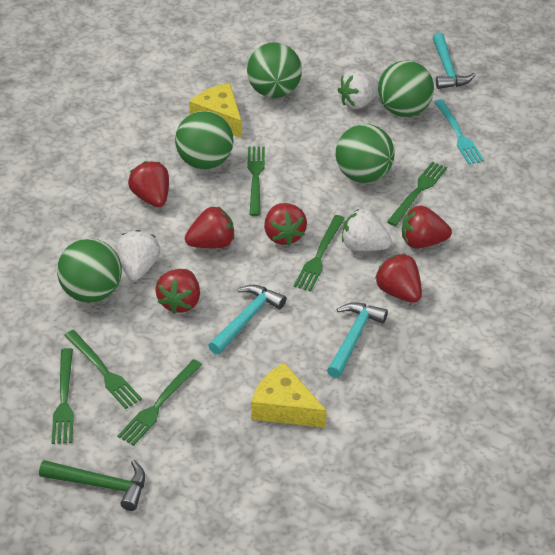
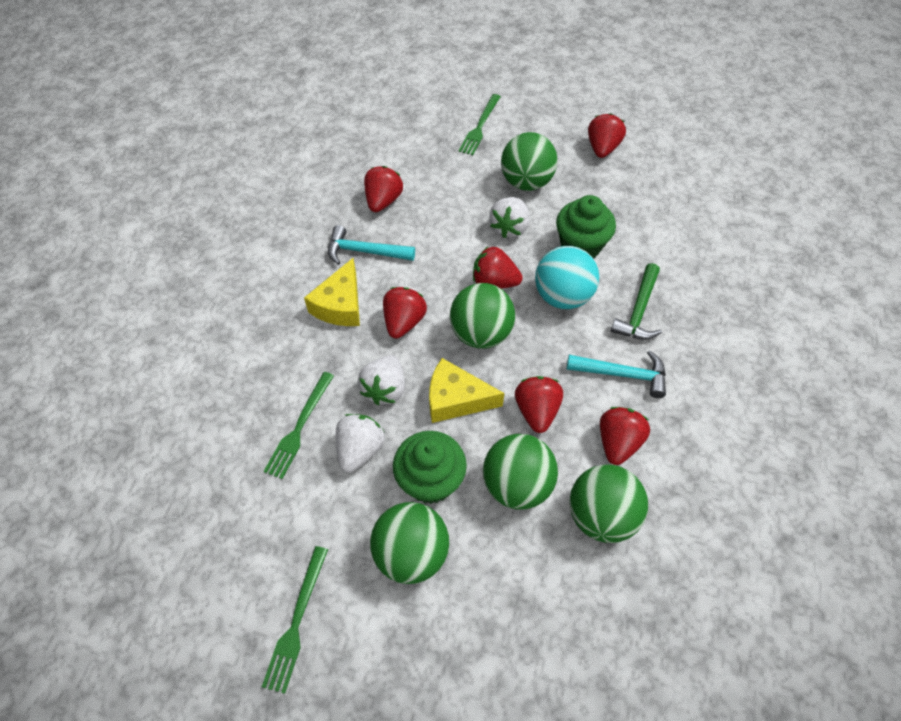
green cupcake: none = 0 -> [393,431,467,504] [556,195,616,258] = 2
green fork: [52,348,74,444] [64,330,142,409] [118,359,202,446] [247,147,265,216] [294,215,345,292] [387,162,447,226] = 6 -> [262,546,328,694] [263,372,334,479] [459,94,501,155] = 3
turquoise ball: none = 0 -> [535,246,599,309] = 1
turquoise fork: [434,99,484,164] = 1 -> none = 0
turquoise hammer: [208,285,286,355] [327,302,388,378] [433,33,475,89] = 3 -> [328,225,415,265] [567,351,666,398] = 2

